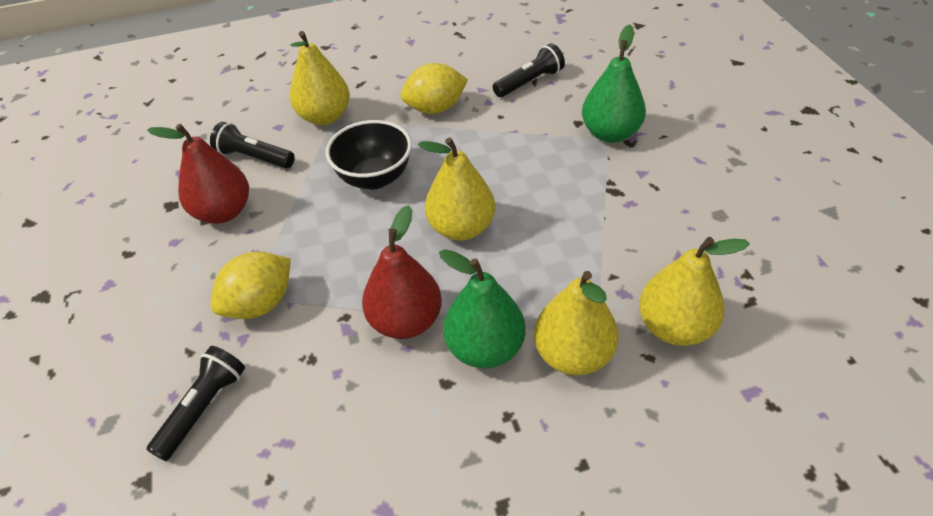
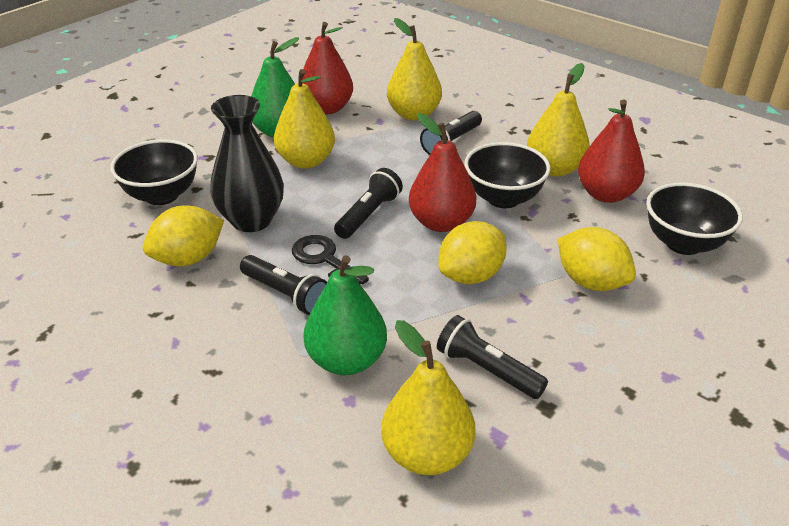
black bowl: [326,120,412,189] = 1 -> [110,139,198,205] [464,142,550,208] [646,182,743,255] = 3
black flashlight: [146,346,245,461] [210,122,295,168] [493,43,565,97] = 3 -> [240,255,327,315] [334,168,403,239] [420,111,482,155] [437,315,548,399] = 4
black key: none = 0 -> [292,235,369,284] = 1
black vase: none = 0 -> [210,95,284,232] = 1
red pear: [147,124,249,224] [362,205,442,339] = 2 -> [302,22,353,115] [409,113,476,232] [578,100,645,203] = 3
yellow lemon: [211,252,291,319] [401,63,468,114] = 2 -> [143,205,224,266] [438,221,507,284] [558,227,636,291] = 3

